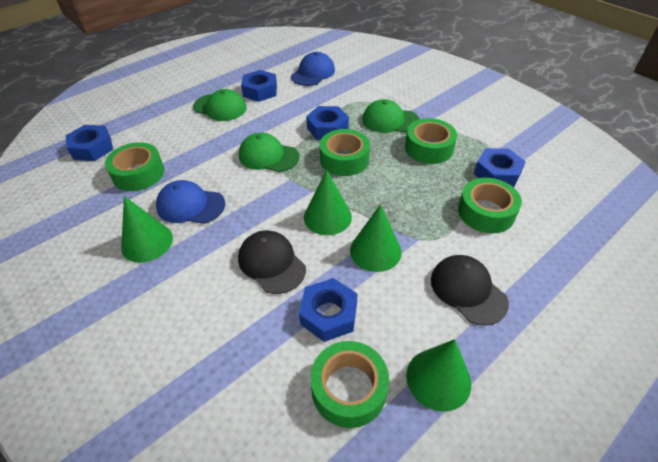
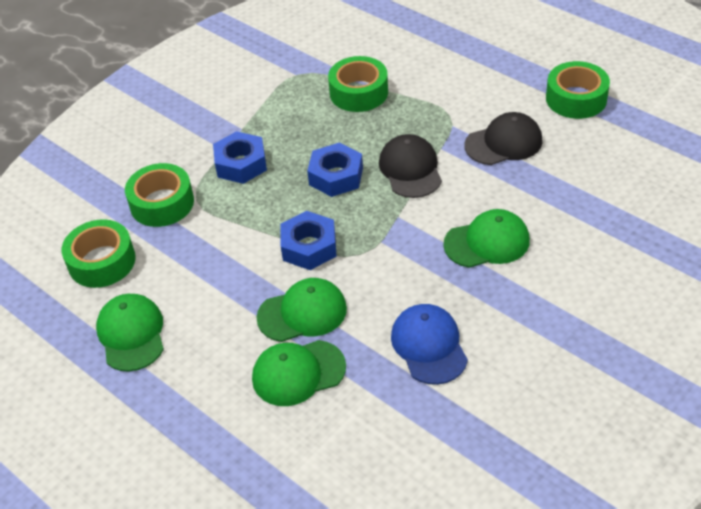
blue cap: [156,180,225,224] [291,52,335,86] = 2 -> [391,304,468,385] = 1
blue nut: [66,125,113,161] [241,70,277,102] [299,278,358,342] [306,106,349,140] [474,148,526,187] = 5 -> [213,131,267,184] [280,211,337,270] [307,142,363,197] = 3
green cap: [193,89,247,121] [239,133,299,172] [362,99,420,133] = 3 -> [96,294,164,372] [252,340,346,406] [256,278,347,342] [443,209,530,268] = 4
green cone: [121,196,173,263] [304,170,352,235] [350,204,402,272] [406,339,471,412] = 4 -> none = 0
green tape: [105,142,164,191] [310,341,389,428] [319,129,370,176] [405,118,457,164] [458,178,522,233] = 5 -> [62,219,136,288] [125,163,194,227] [328,56,388,112] [546,61,610,119] = 4

